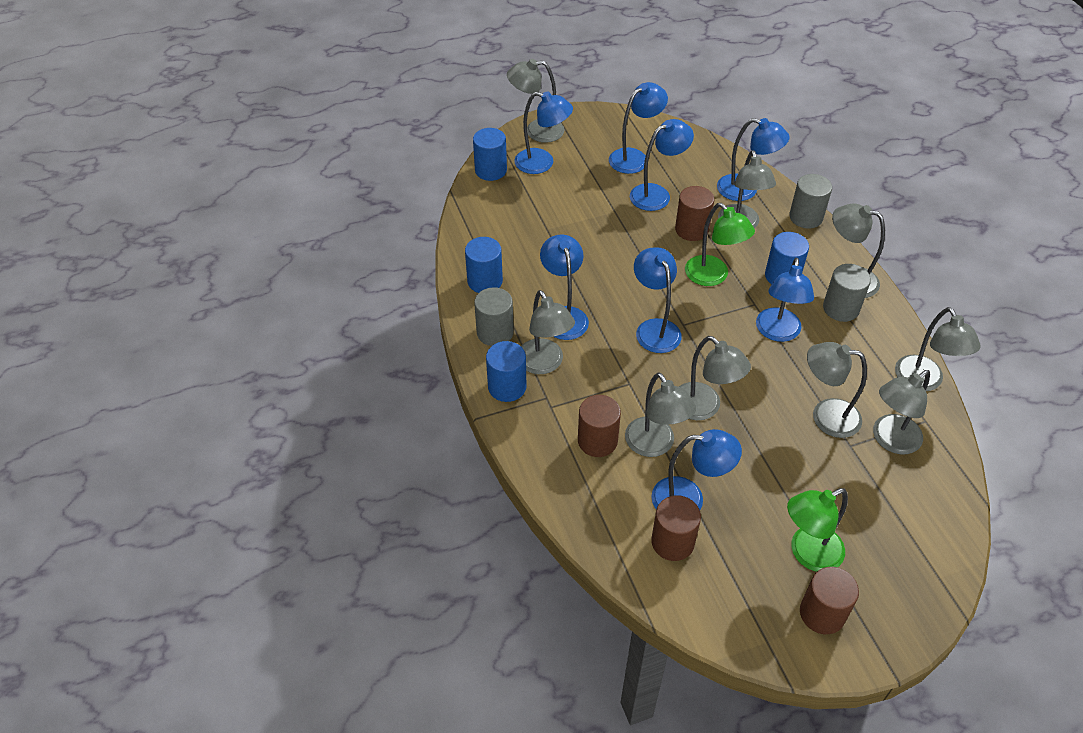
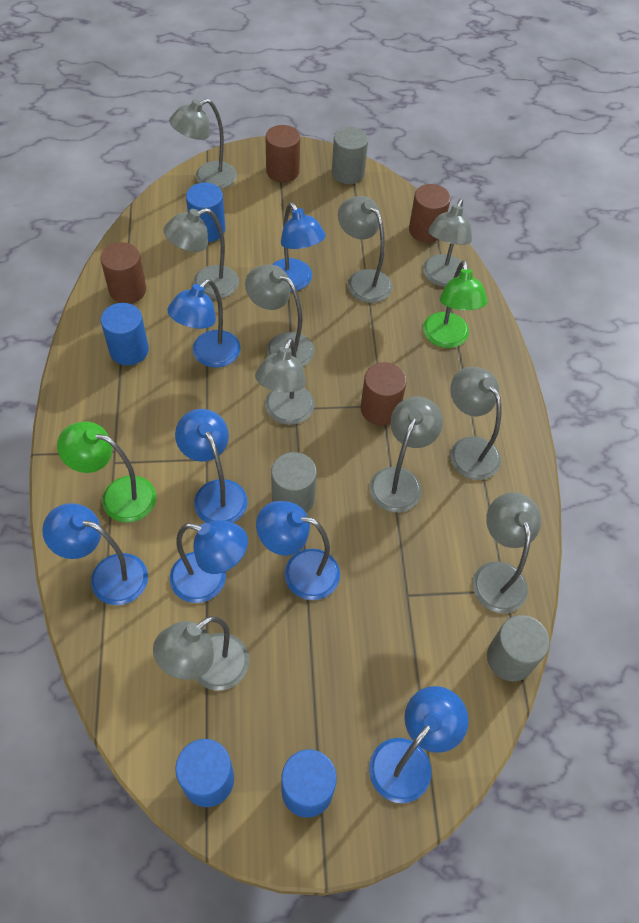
blue lamp: [514,91,573,174] [540,235,589,340] [609,82,668,174] [630,119,694,211] [634,247,682,353] [651,429,742,510] [717,118,790,201] [756,258,814,342] = 8 -> [42,503,148,605] [167,279,240,368] [170,520,248,603] [175,409,248,523] [256,501,340,600] [272,202,326,292] [369,686,469,803] = 7
grey lamp: [507,59,564,143] [521,290,575,374] [625,372,696,457] [679,336,751,420] [718,150,776,228] [807,342,867,438] [832,204,885,298] [873,370,930,454] [895,307,981,391] = 9 -> [153,616,249,691] [164,208,239,299] [169,98,237,189] [245,264,314,367] [255,338,315,425] [338,196,393,303] [370,396,443,513] [423,199,472,287] [450,367,502,480] [472,492,541,613] = 10

